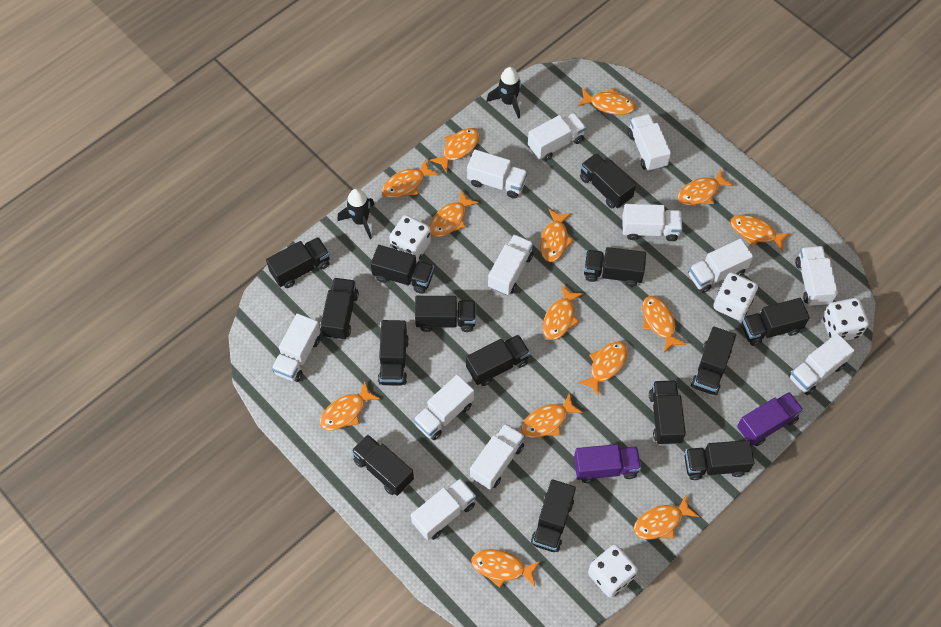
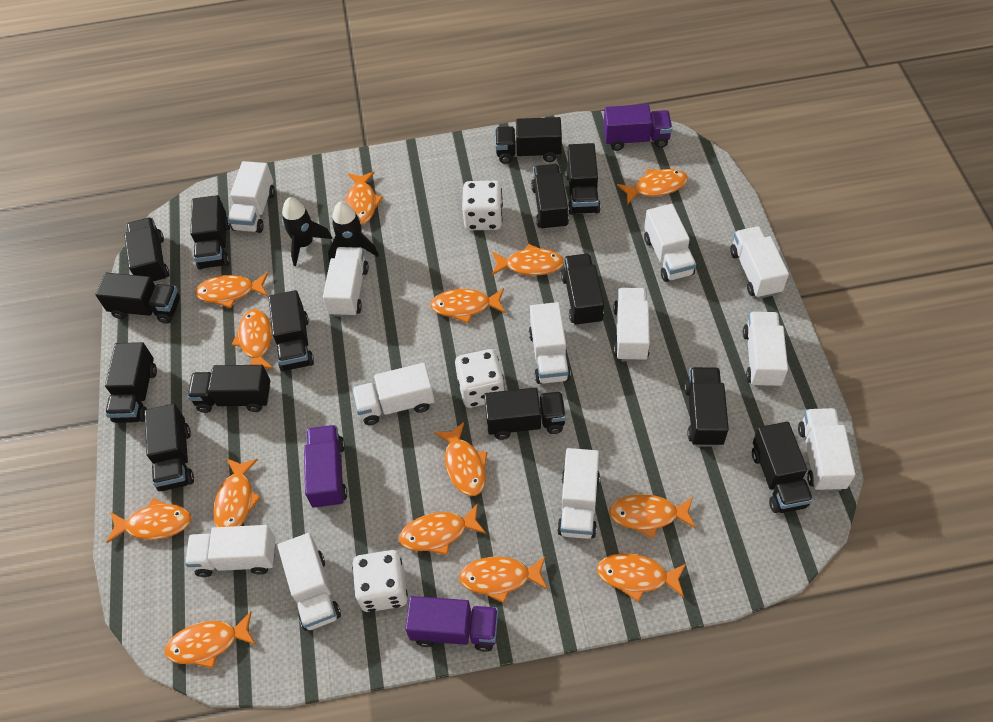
purple truck: [574,444,641,483] [737,392,804,446] = 2 -> [304,425,347,509] [405,596,498,652] [603,104,672,151] = 3
white dice: [389,215,431,262] [588,545,638,598] [713,272,758,321] [822,298,869,341] = 4 -> [352,550,408,612] [455,349,505,408] [462,181,503,230] = 3

